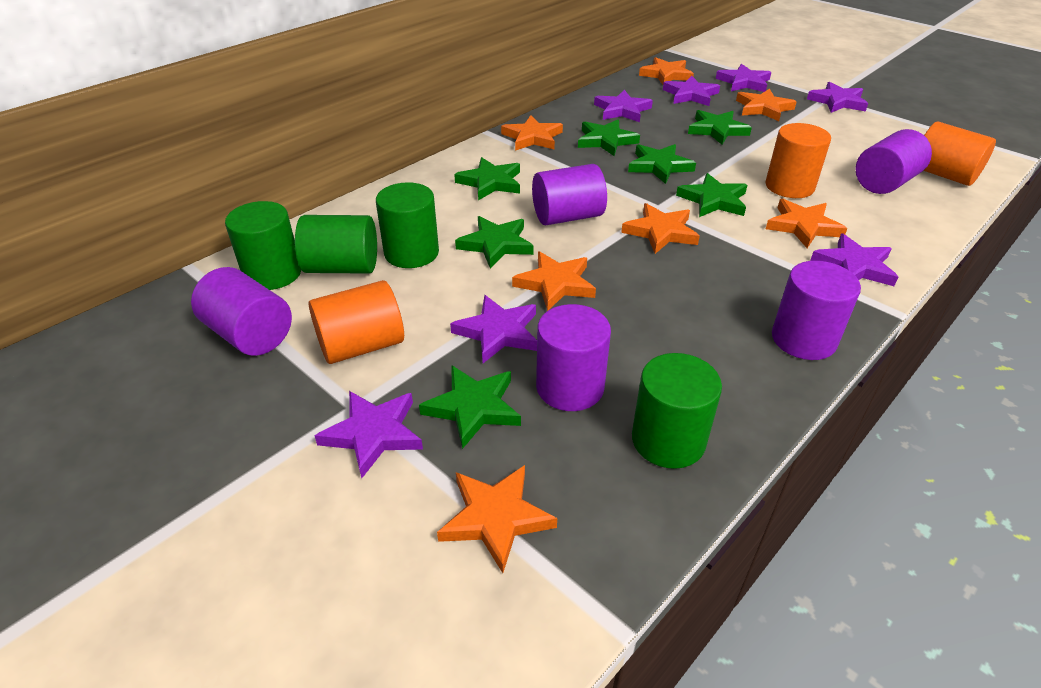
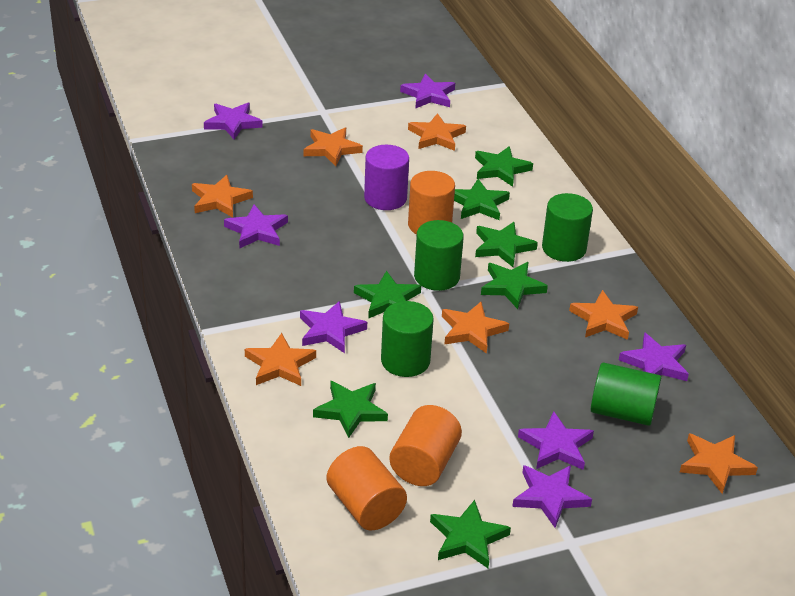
purple cylinder: [191,267,292,356] [532,164,607,225] [536,304,611,411] [772,261,861,360] [855,129,932,194] = 5 -> [364,145,409,210] = 1

